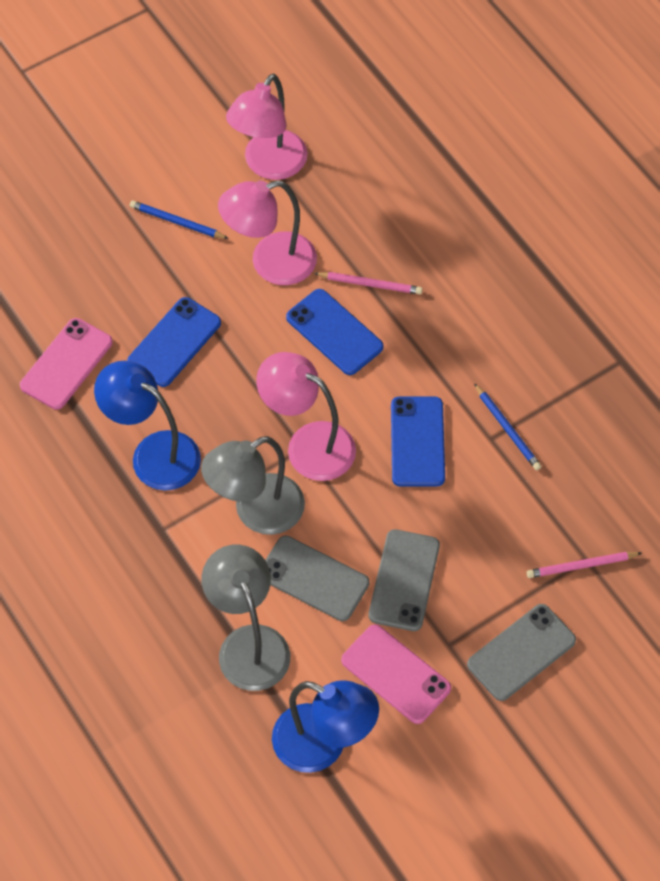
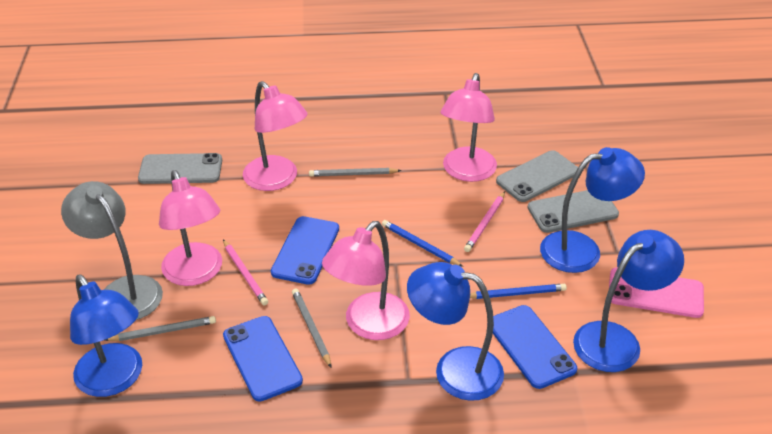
blue lamp: [94,361,201,491] [272,680,379,773] = 2 -> [70,274,142,397] [407,262,504,401] [540,147,645,273] [573,230,684,372] = 4
grey lamp: [201,436,305,535] [202,545,290,691] = 2 -> [61,181,163,320] = 1
grey pencil: none = 0 -> [105,316,216,341] [292,289,331,368] [309,168,401,177] = 3
pink lamp: [218,180,317,285] [226,74,308,180] [256,352,356,481] = 3 -> [159,170,222,286] [243,81,307,191] [322,221,410,340] [440,73,497,182] = 4
pink phone: [20,318,113,410] [341,624,451,724] = 2 -> [609,267,704,318] = 1

